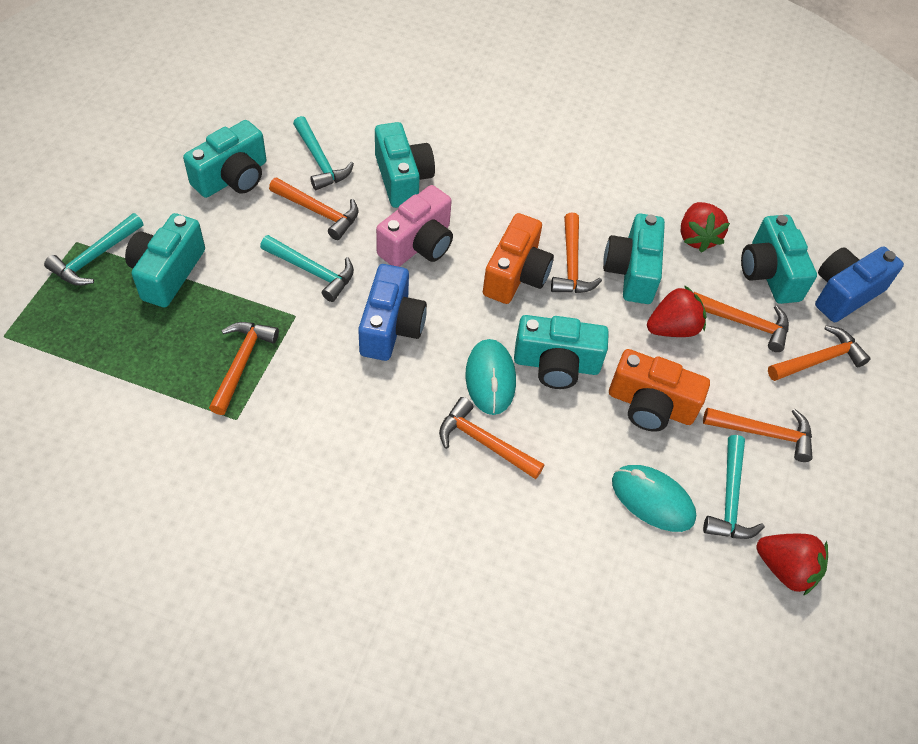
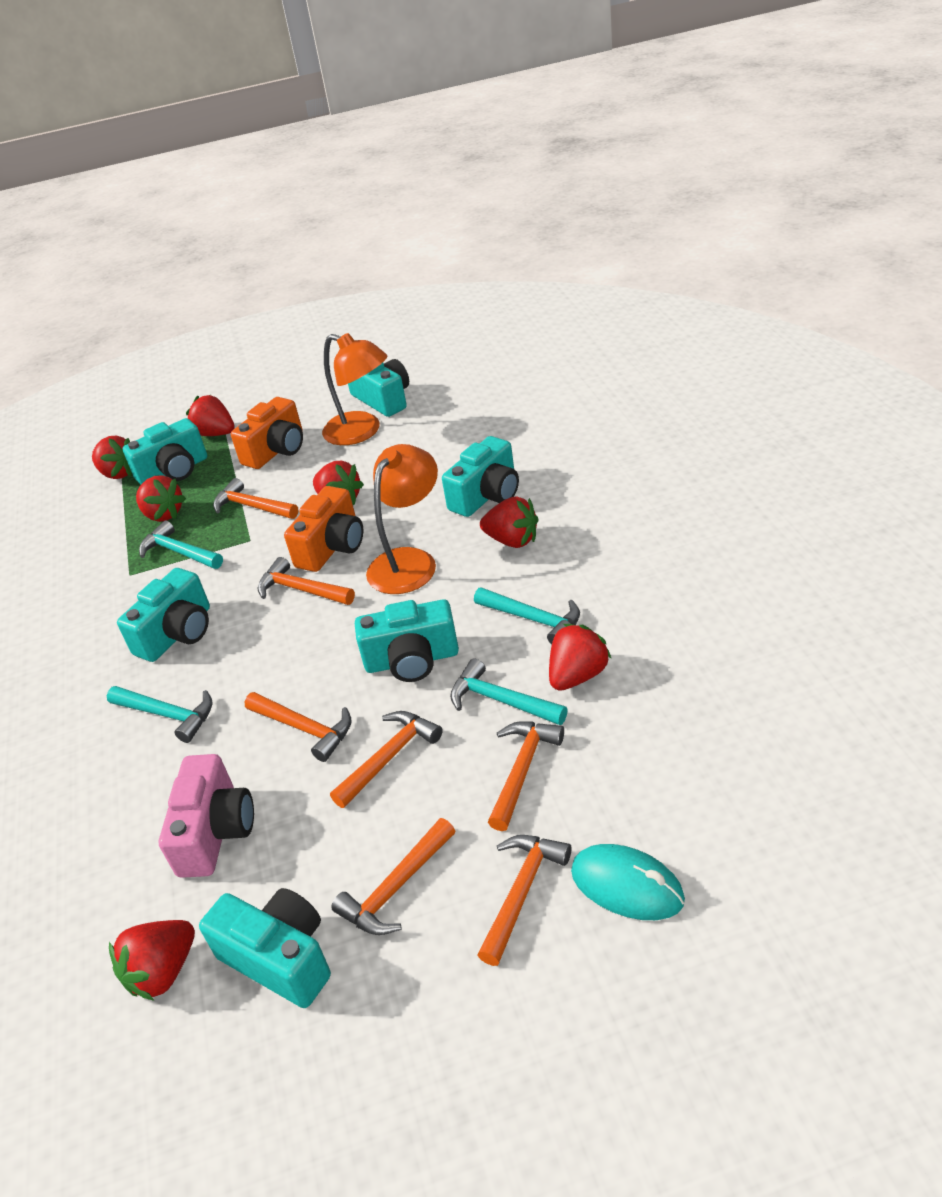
blue camera: [358,264,427,361] [815,247,904,322] = 2 -> none = 0
orange lamp: none = 0 -> [322,333,388,445] [366,444,438,594] = 2
red strawberry: [647,285,706,337] [680,202,730,252] [756,534,828,596] = 3 -> [92,436,132,479] [109,920,195,1001] [136,475,186,522] [186,395,235,436] [313,461,364,505] [480,496,538,548] [549,624,612,691] = 7
turquoise mouse: [465,339,516,415] [612,465,696,532] = 2 -> [571,844,685,920] = 1

